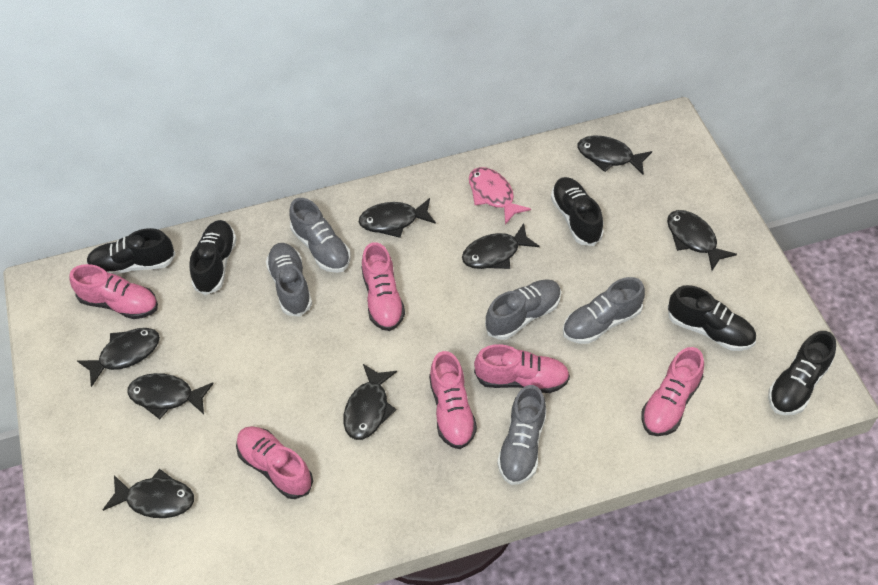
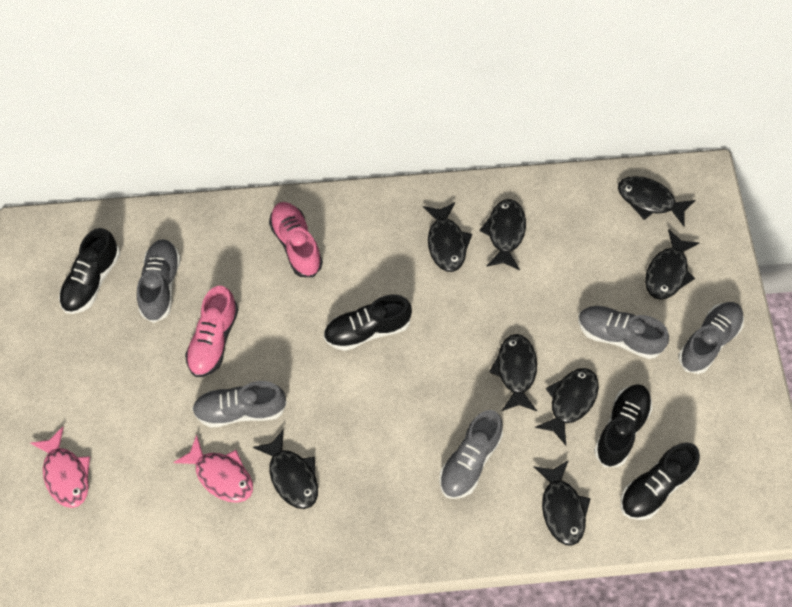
black shoe: [87,228,176,275] [190,220,237,295] [551,177,604,246] [668,285,756,351] [768,331,836,415] = 5 -> [59,228,120,314] [323,295,412,351] [594,384,653,467] [620,443,700,520] = 4
pink fish: [469,167,531,225] = 1 -> [30,427,90,508] [173,435,253,503] = 2
pink shoe: [70,264,158,319] [236,426,313,499] [361,242,405,331] [429,351,477,449] [474,344,570,393] [642,347,704,436] = 6 -> [185,286,239,377] [269,202,323,277] = 2

